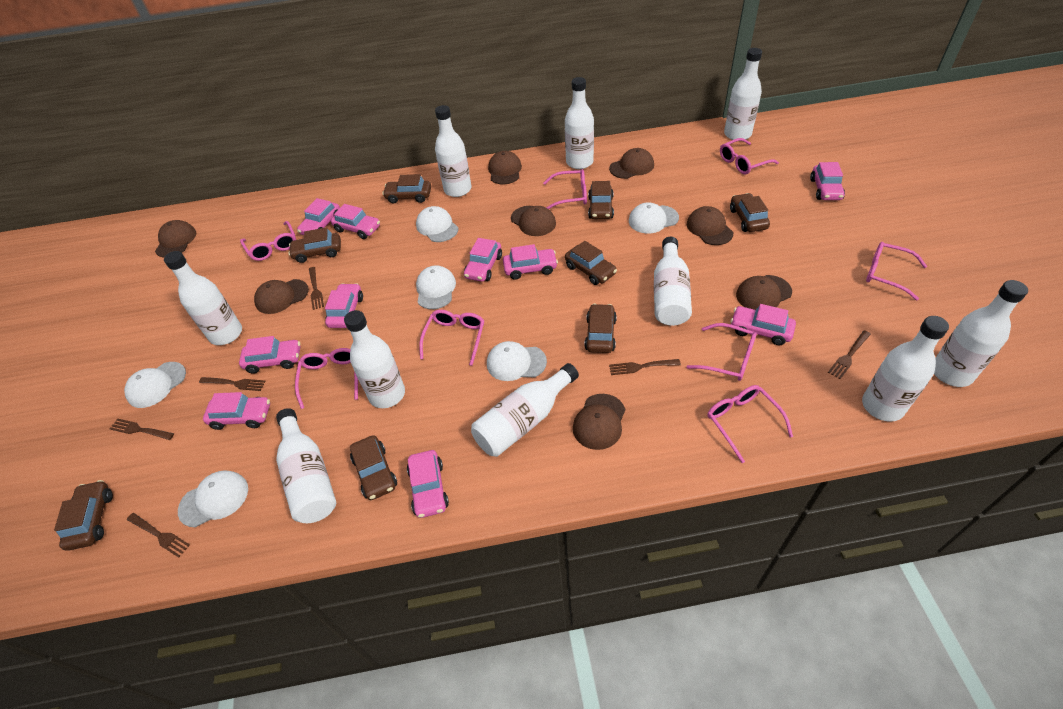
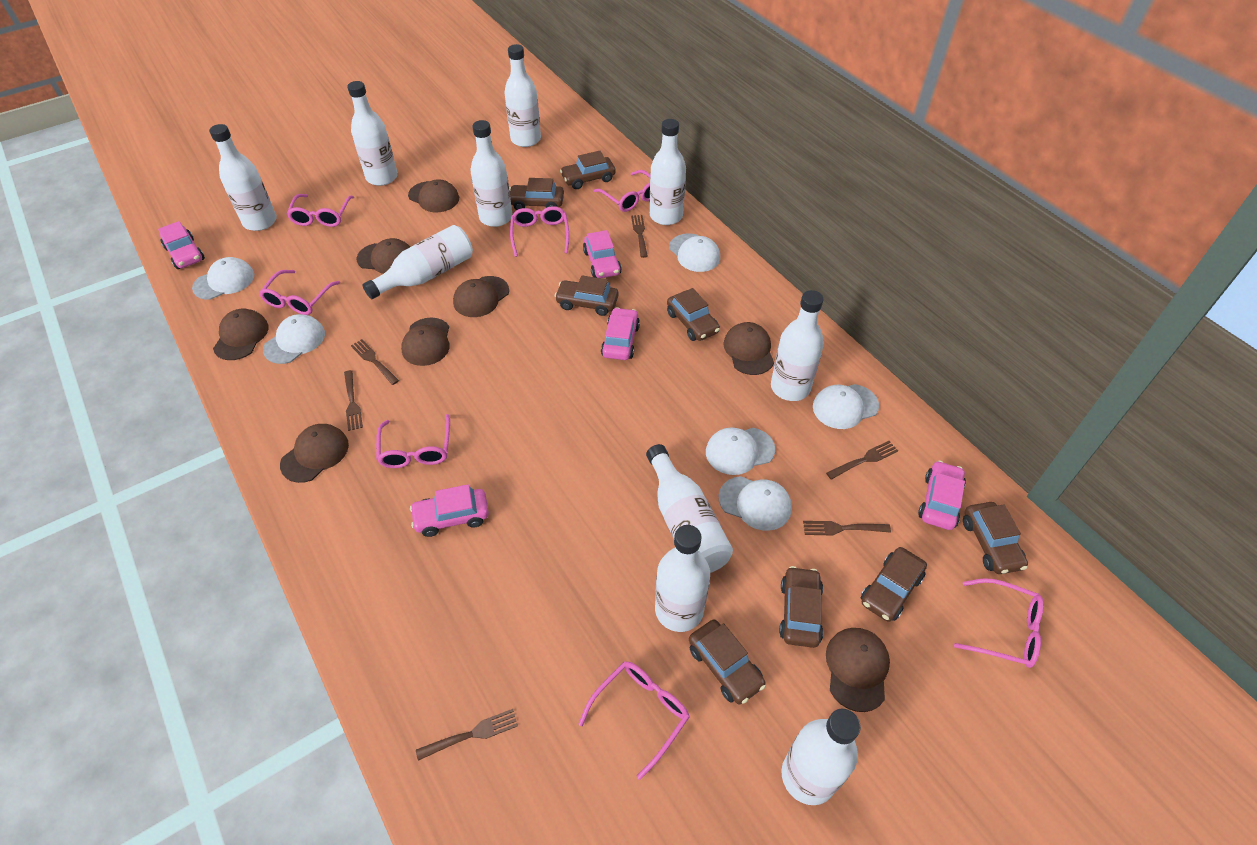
pink car: [203,392,270,430] [239,336,300,373] [297,198,340,235] [325,283,363,328] [331,204,380,239] [407,450,449,518] [464,238,502,282] [503,244,558,280] [730,304,796,346] [810,162,845,200] = 10 -> [158,221,205,269] [410,484,489,537] [583,230,622,278] [601,307,640,360] [918,461,966,530] = 5
pink glasses: [240,221,296,261] [295,348,358,409] [419,310,484,366] [543,169,587,209] [686,323,757,381] [707,385,793,463] [720,138,779,174] [866,242,927,300] = 8 -> [259,270,340,315] [287,194,354,227] [376,414,450,468] [510,206,569,257] [578,662,690,780] [594,170,650,212] [954,578,1044,668] = 7

